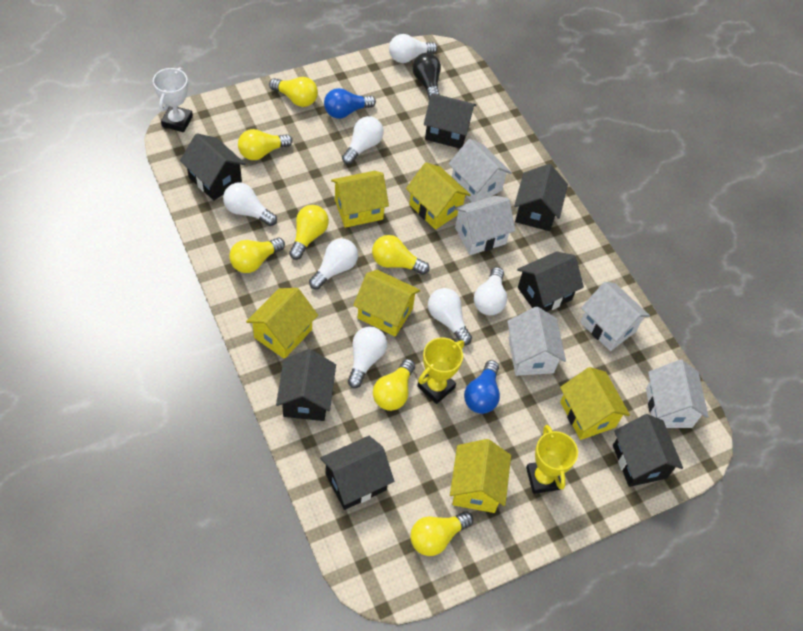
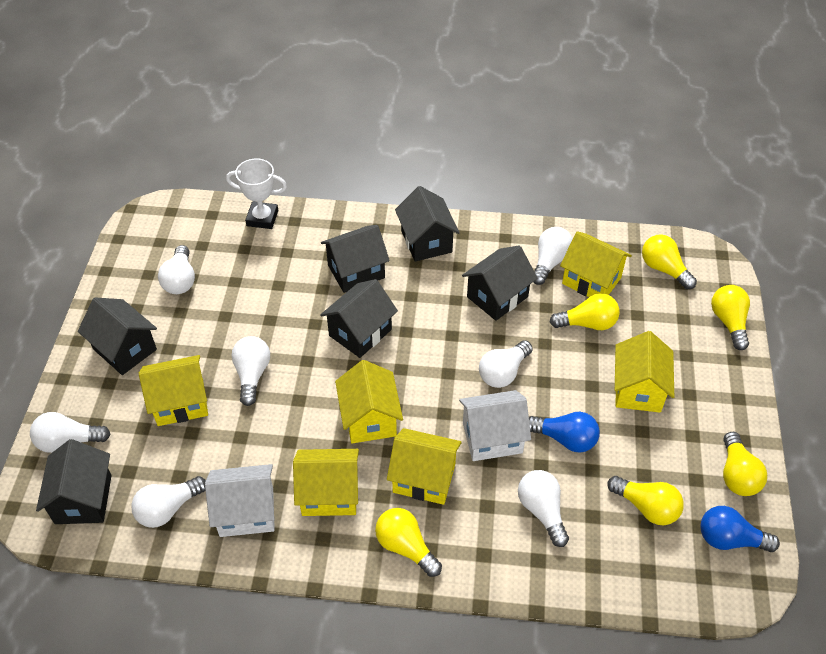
black house: [180,133,246,201] [276,349,336,421] [320,436,394,510] [424,93,476,149] [514,164,568,231] [517,251,584,312] [613,414,683,487] = 7 -> [36,439,112,524] [78,297,157,375] [320,279,398,358] [321,225,390,293] [395,186,460,262] [462,245,538,321] = 6
black light bulb: [412,53,441,100] = 1 -> none = 0
white house: [449,139,512,202] [454,196,516,255] [507,306,566,376] [581,282,650,351] [646,360,709,428] = 5 -> [205,464,275,537] [459,390,531,461] = 2
yellow light bulb: [229,238,285,273] [238,129,292,160] [269,77,318,107] [289,205,329,260] [372,235,429,275] [373,359,415,411] [410,511,473,556] = 7 -> [375,508,442,577] [550,293,620,330] [607,476,684,525] [642,234,697,289] [711,285,750,350] [723,432,767,496] = 6
yellow trophy: [417,338,464,404] [526,425,578,494] = 2 -> none = 0

